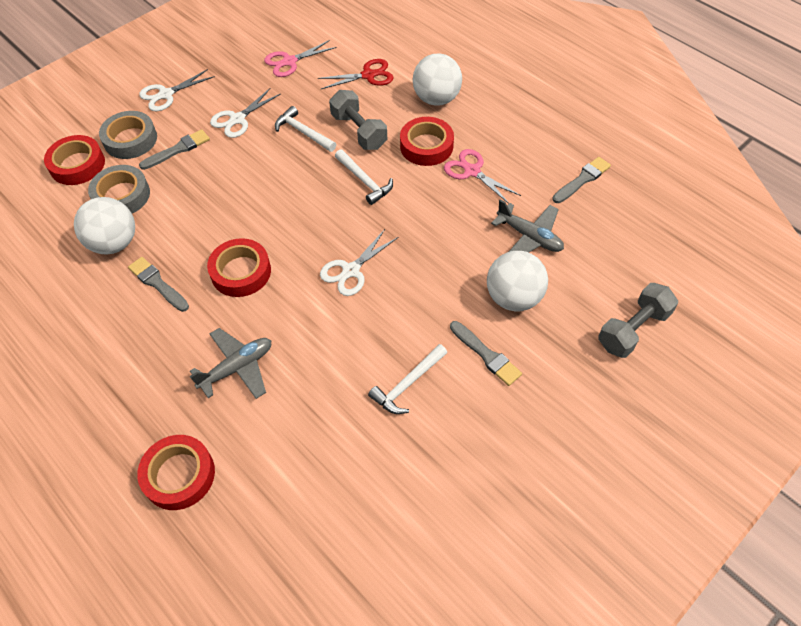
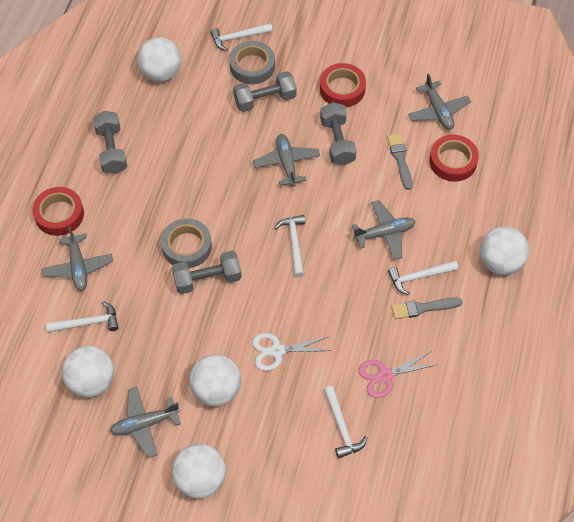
grey brush: [128,257,189,312] [139,129,210,170] [450,321,522,386] [552,157,611,203] = 4 -> [387,134,412,190] [392,298,462,319] = 2
grey dumbbell: [329,90,387,150] [598,283,678,358] = 2 -> [93,111,127,174] [172,251,242,294] [233,71,297,112] [320,102,357,166] = 4
grey plane: [190,328,271,399] [491,199,564,252] = 2 -> [42,226,113,291] [110,387,181,458] [253,134,320,186] [352,200,415,260] [408,73,471,130] = 5
pink scissors: [264,40,337,77] [444,149,521,204] = 2 -> [358,352,439,398] = 1
red scissors: [318,59,394,89] = 1 -> none = 0
red tape: [44,135,105,185] [137,435,215,510] [207,238,271,297] [400,117,454,166] = 4 -> [32,187,84,236] [320,63,366,107] [429,135,479,182] = 3
white ball: [74,197,135,255] [413,53,462,106] [487,251,548,311] = 3 -> [62,346,114,398] [137,37,181,82] [172,444,226,498] [189,354,241,406] [480,227,529,275] = 5
white hammer: [275,106,336,152] [335,149,393,205] [368,344,447,414] = 3 -> [46,301,119,333] [210,23,273,51] [275,215,305,277] [324,386,368,458] [388,260,458,295] = 5
white scissors: [139,69,215,111] [210,88,281,138] [320,229,398,296] = 3 -> [252,333,332,371] = 1

